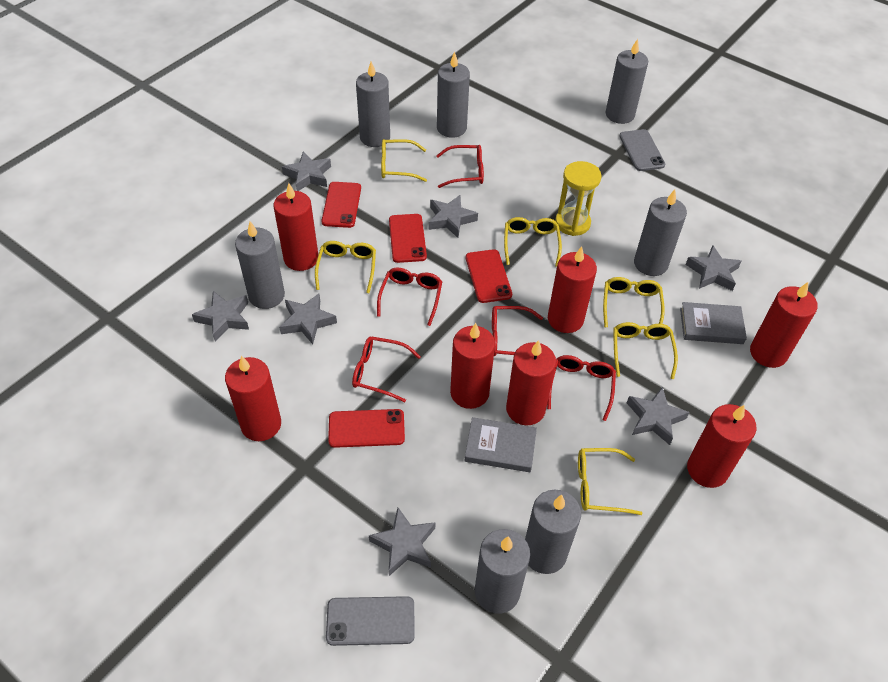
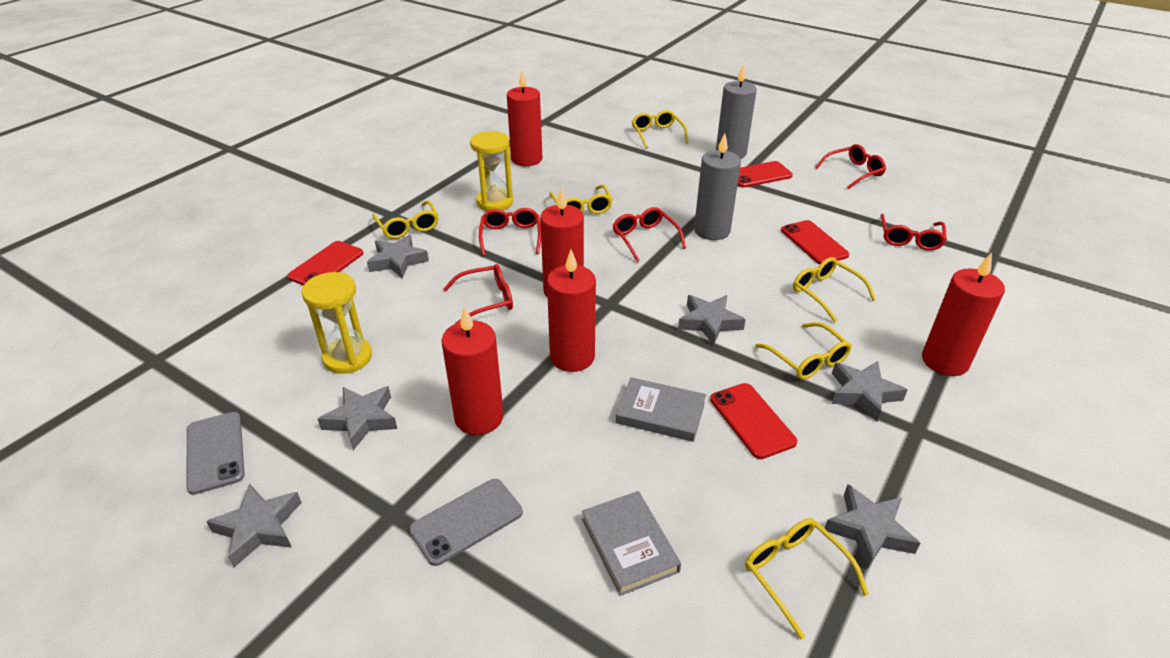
grey candle: [235,221,285,309] [356,62,390,147] [437,52,470,138] [475,529,530,614] [525,489,581,574] [605,39,648,124] [634,190,687,276] = 7 -> [694,133,741,240] [716,64,757,159] = 2
grey star: [192,291,249,342] [279,294,337,344] [282,152,331,191] [369,508,436,576] [428,195,478,238] [627,387,690,445] [686,245,742,291] = 7 -> [206,483,302,567] [318,386,397,450] [367,235,429,278] [678,295,746,345] [824,484,920,569] [832,361,908,422] = 6
red candle: [225,356,281,441] [274,183,318,271] [450,323,495,409] [506,340,556,425] [548,246,597,333] [687,404,757,488] [750,282,818,368] = 7 -> [441,306,504,435] [507,70,542,166] [540,187,584,298] [547,250,596,372] [922,253,1005,376] = 5
yellow hourglass: [555,161,602,236] = 1 -> [302,272,372,374] [470,131,513,211] = 2

